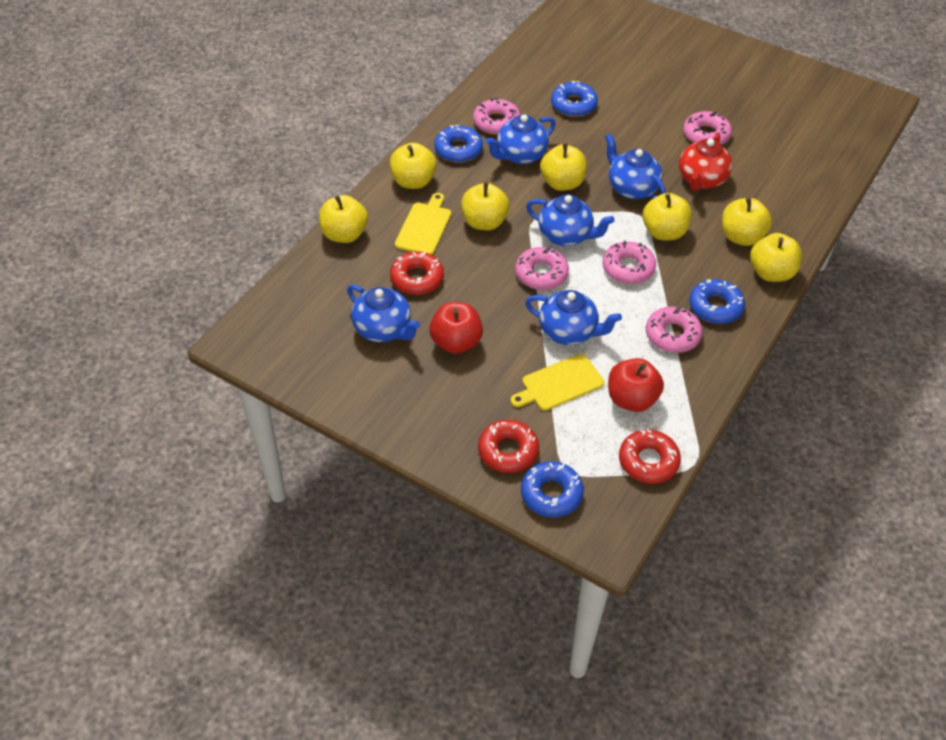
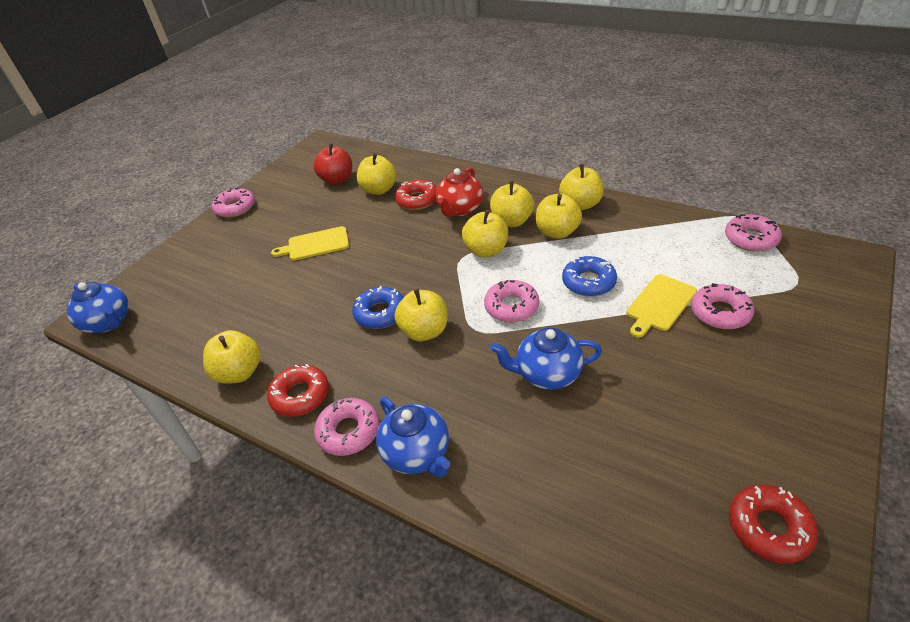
blue donut: [434,125,483,163] [521,461,584,518] [551,80,598,117] [689,279,745,324] = 4 -> [352,286,404,329] [562,256,617,297] = 2
blue teapot: [347,284,420,342] [485,114,556,164] [525,290,622,345] [526,195,615,246] [605,134,666,199] = 5 -> [67,282,129,333] [376,397,450,477] [490,328,602,390] = 3
red apple: [429,302,483,354] [608,358,664,412] = 2 -> [314,143,352,185] = 1

